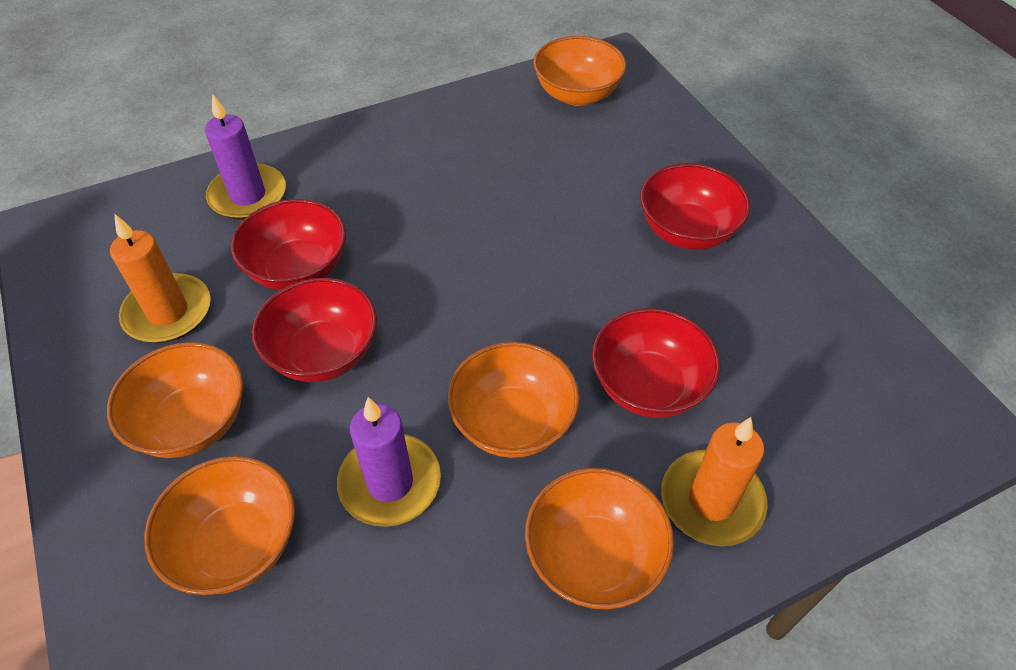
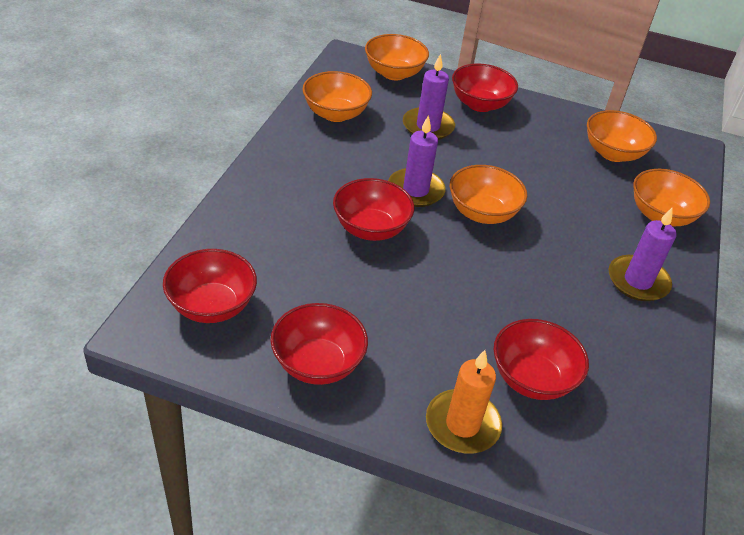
orange candle: [110,214,211,343] [661,417,768,546] = 2 -> [426,350,502,454] = 1
purple candle: [205,94,286,220] [337,397,441,527] = 2 -> [388,115,446,207] [403,54,455,140] [609,207,677,301] = 3
red bowl: [231,199,346,290] [252,278,377,382] [592,308,720,418] [640,163,751,250] = 4 -> [163,249,257,323] [270,303,368,385] [333,178,414,241] [452,63,518,112] [494,319,589,400] = 5

